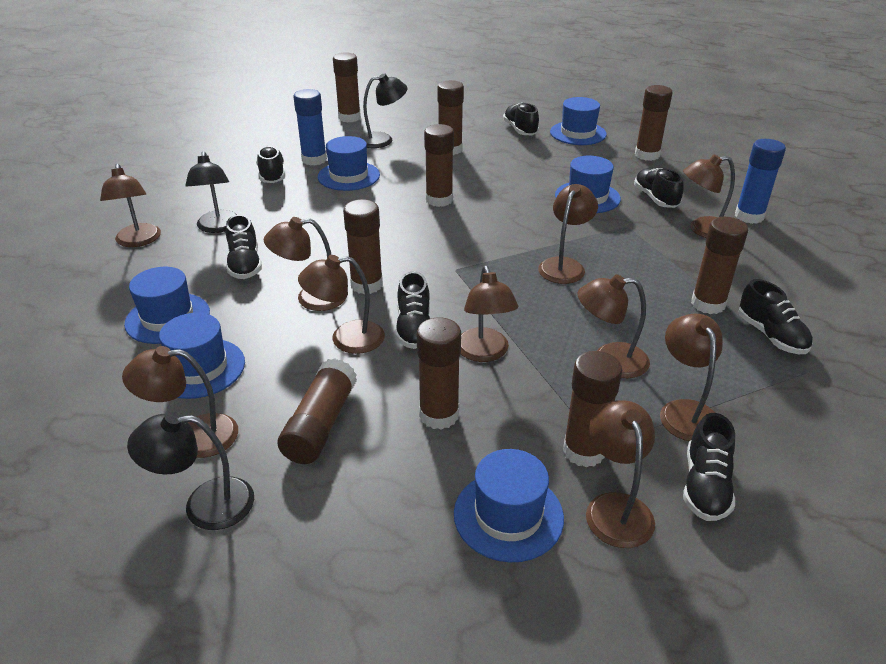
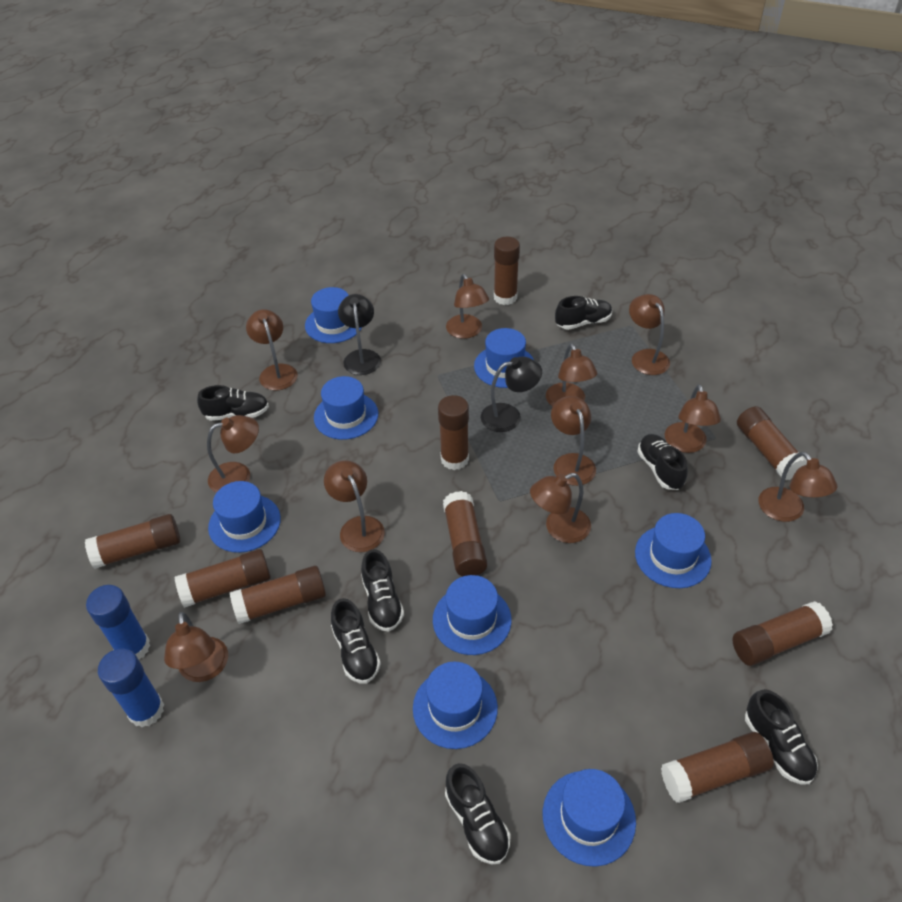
black lamp: [127,412,254,530] [185,151,237,233] [359,73,408,148] = 3 -> [338,294,381,375] [481,357,542,432] = 2
blue hat: [124,267,210,344] [159,313,245,399] [318,136,380,191] [454,449,564,562] [550,97,607,145] [555,156,621,213] = 6 -> [208,481,281,553] [305,287,362,343] [314,376,378,440] [413,662,498,749] [433,575,512,655] [474,328,534,388] [543,769,636,867] [635,513,712,588] = 8
brown lamp: [100,164,161,247] [122,346,238,458] [264,217,345,311] [298,255,385,354] [461,266,518,362] [538,184,598,284] [577,274,650,378] [586,400,655,548] [660,314,723,441] [683,154,735,238] = 10 -> [164,612,228,682] [207,415,259,493] [246,309,298,390] [324,460,385,552] [446,274,489,339] [530,473,591,543] [546,343,598,407] [551,396,596,486] [629,294,670,375] [665,384,721,453] [758,452,838,522] = 11

